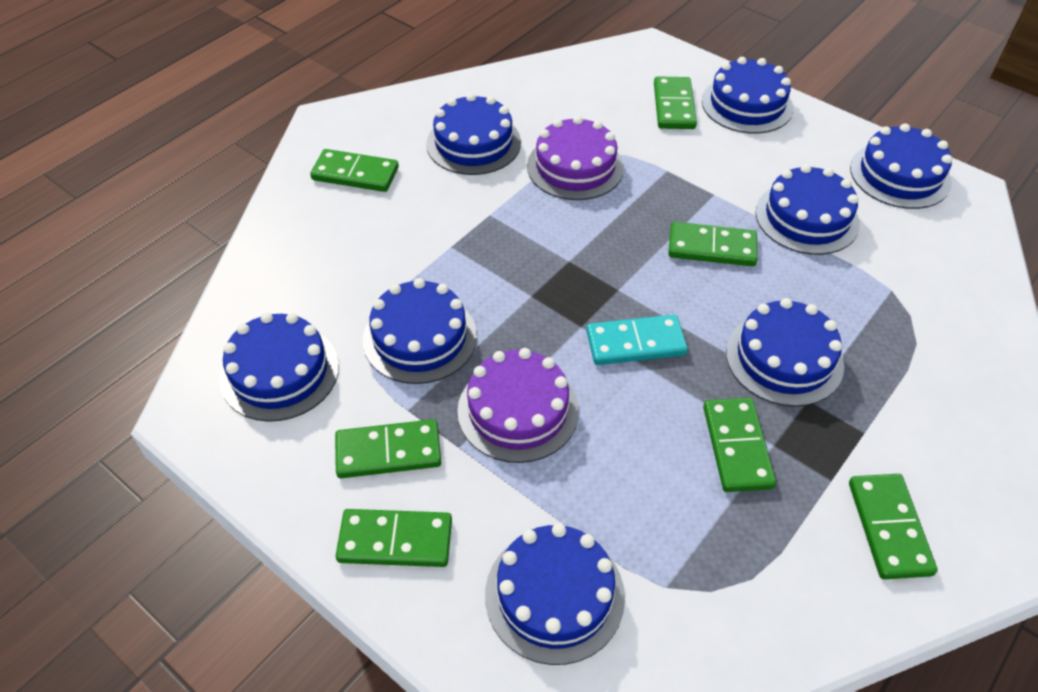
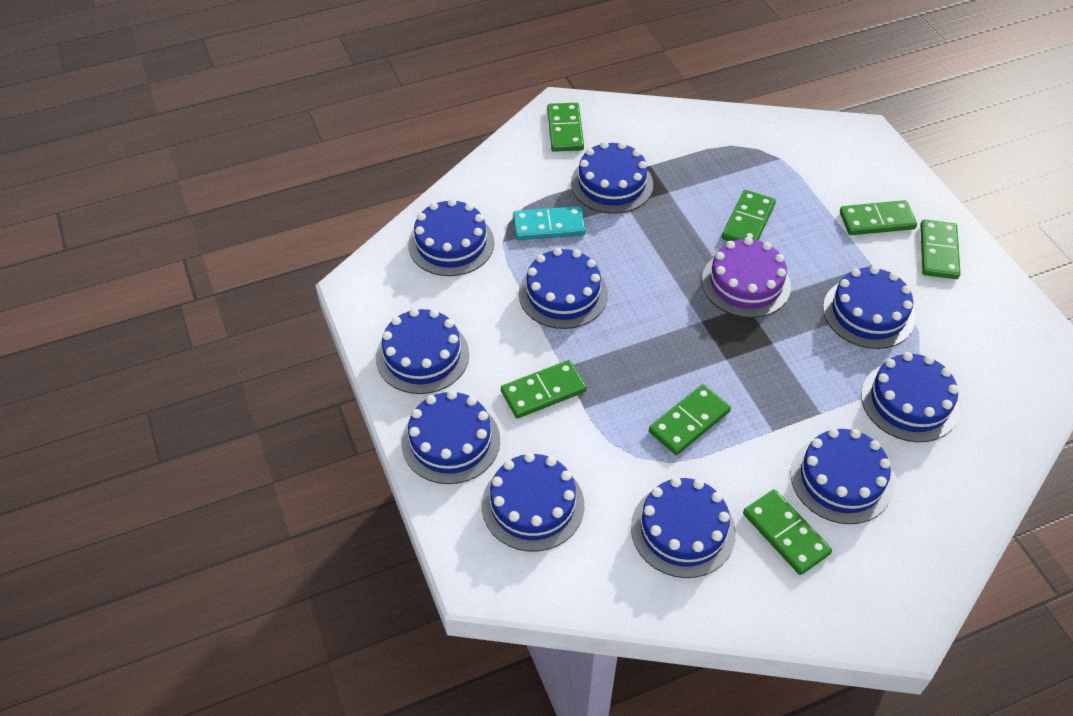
blue cake: [220,312,339,422] [363,278,477,384] [426,93,521,175] [485,523,625,665] [702,57,794,134] [726,298,844,407] [755,164,860,255] [850,123,953,209] = 8 -> [376,308,469,394] [401,390,500,484] [408,199,494,276] [482,452,584,552] [519,248,608,329] [571,141,653,214] [631,477,736,578] [790,428,893,524] [823,266,915,349] [861,352,960,442] = 10
purple cake: [457,348,579,463] [527,116,624,200] = 2 -> [702,237,791,318] = 1

